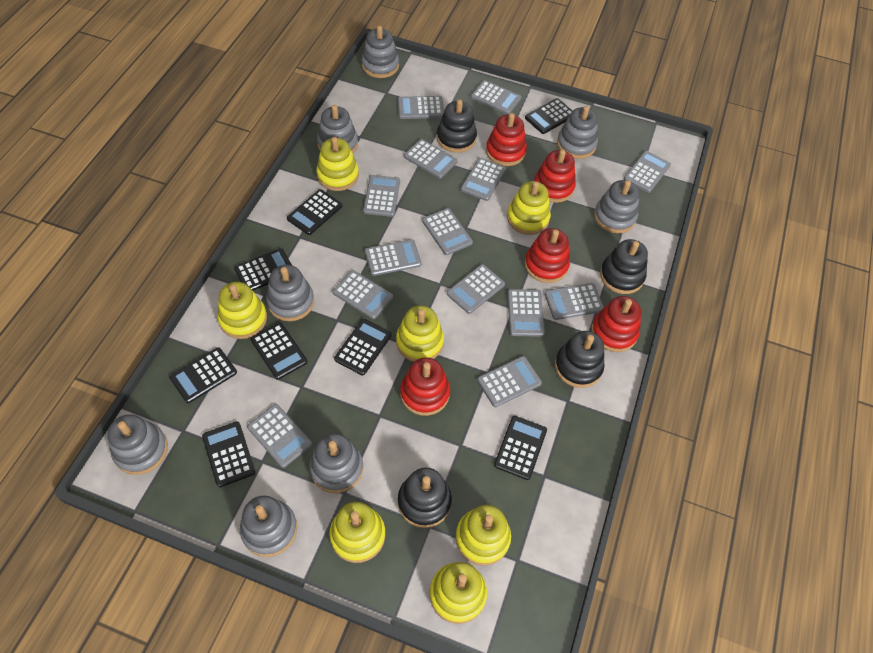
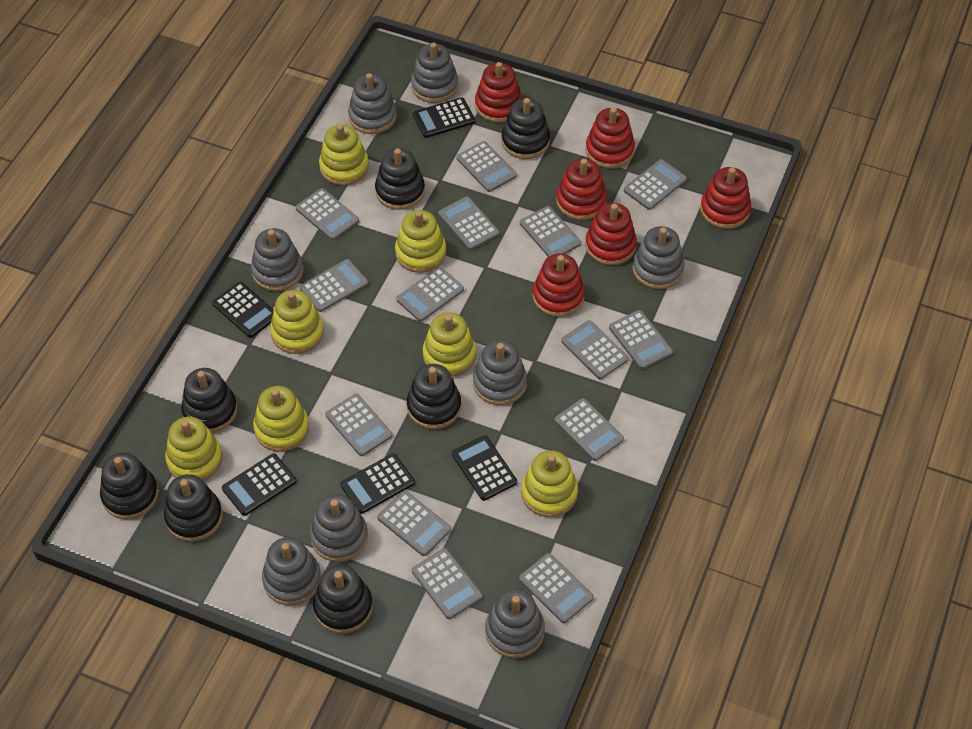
black calculator: [169,347,237,403] [202,421,256,487] [234,248,292,291] [250,322,308,380] [287,189,342,235] [334,319,392,376] [494,416,547,480] [525,98,572,134] = 8 -> [212,282,274,338] [222,453,297,516] [340,453,415,514] [413,97,475,138] [452,435,517,501] = 5
black stacking toy: [398,468,452,528] [437,99,477,153] [555,331,605,388] [600,239,648,294] = 4 -> [100,452,158,520] [164,474,223,542] [181,368,237,433] [313,565,373,634] [375,148,425,210] [407,364,461,429] [501,98,550,159] = 7
red stacking toy: [400,357,450,416] [486,113,527,166] [524,228,570,283] [534,149,576,203] [591,296,641,352] = 5 -> [475,62,523,123] [533,254,585,317] [556,158,607,220] [585,203,637,265] [586,107,635,169] [700,167,751,229] = 6

